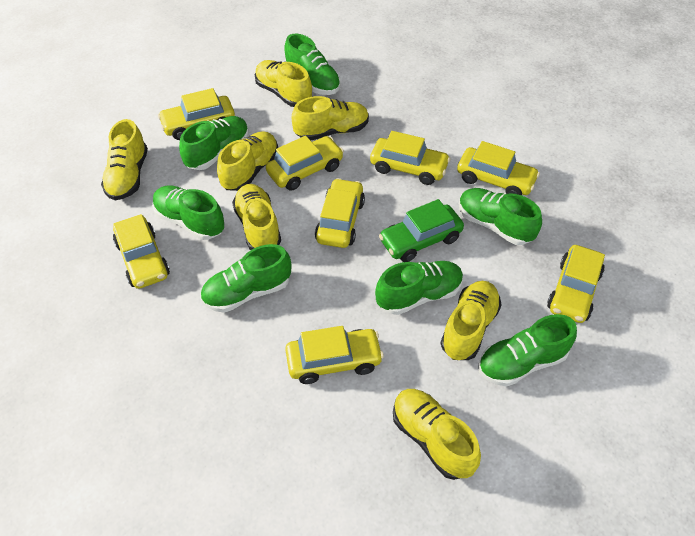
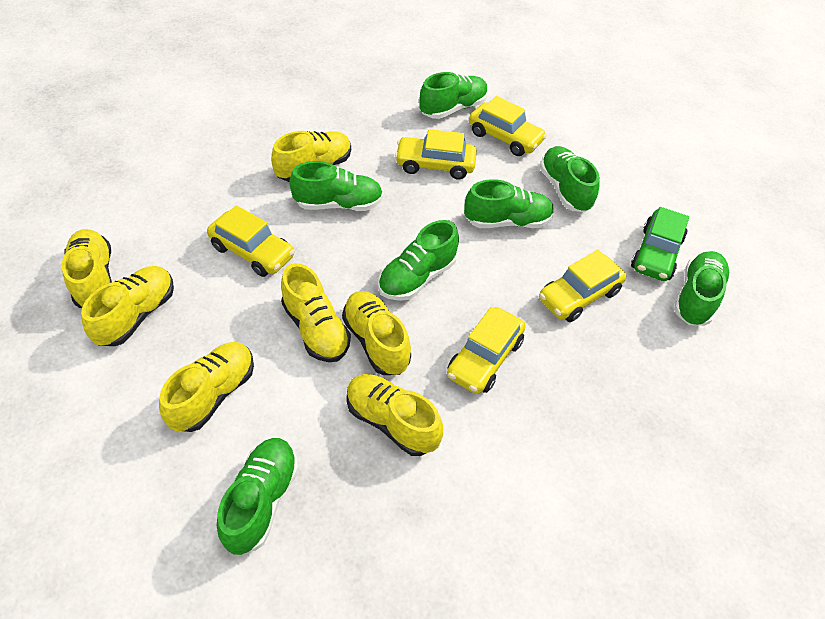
yellow car: [113,214,170,289] [158,88,235,140] [266,136,344,191] [285,326,384,384] [315,178,365,248] [370,131,451,185] [457,141,540,195] [547,245,605,323] = 8 -> [207,205,295,277] [395,129,477,180] [447,307,526,394] [469,96,547,156] [539,250,626,322] = 5

